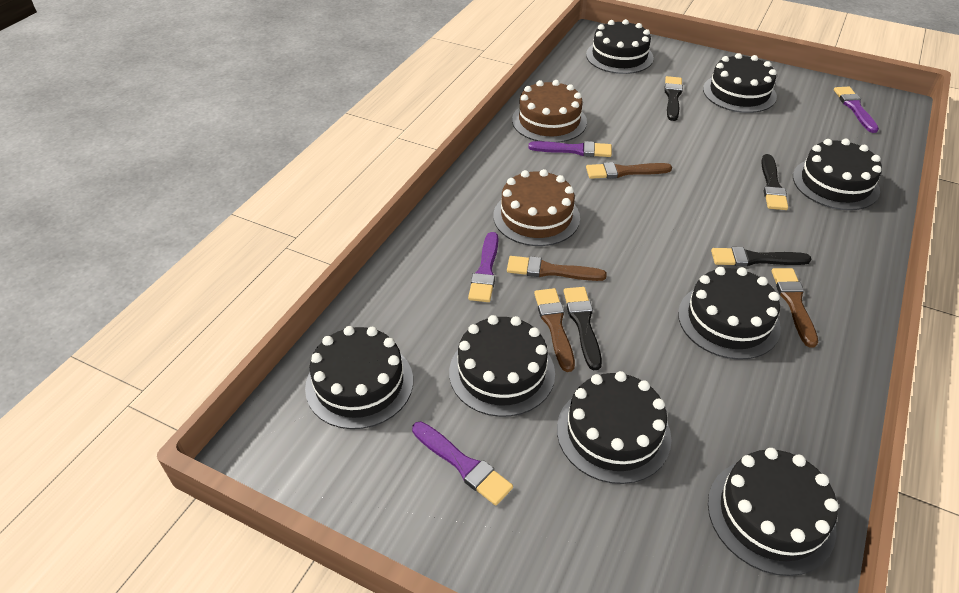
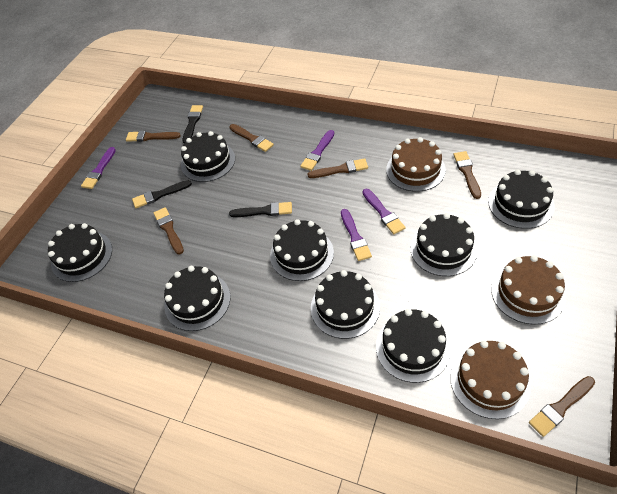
black brush: [563,287,602,370] [664,76,683,121] [711,247,811,266] [761,154,788,210] = 4 -> [132,180,192,208] [183,105,203,143] [229,202,292,217] = 3
brown brush: [507,256,607,281] [534,288,575,372] [586,162,672,179] [772,268,818,347] = 4 -> [126,131,181,142] [154,207,184,255] [230,124,274,152] [308,158,368,178] [453,151,481,199] [529,376,595,437] = 6
brown cake: [493,169,580,246] [512,80,587,143] = 2 -> [386,137,446,192] [450,340,531,419] [491,255,566,325] = 3

